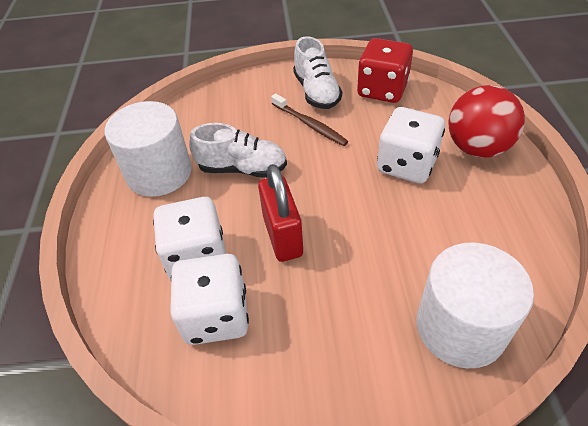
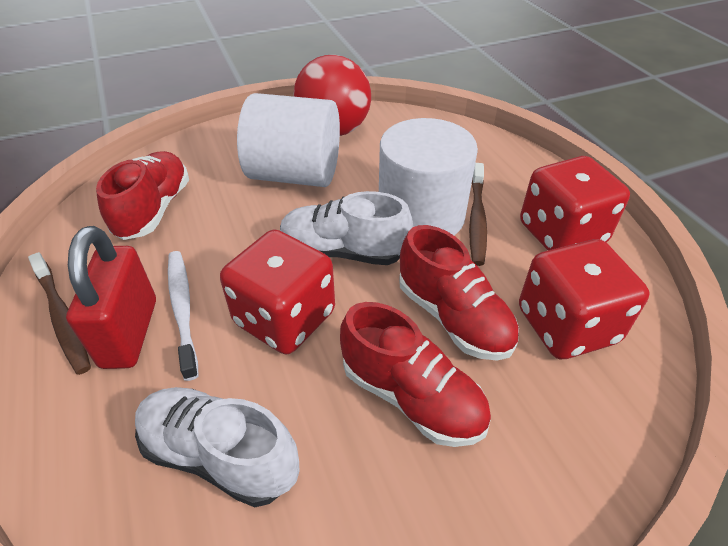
brown toothbrush: [271,93,349,146] = 1 -> [28,252,91,375] [469,163,487,266] = 2
red dice: [357,38,413,103] = 1 -> [220,230,335,354] [519,239,649,359] [520,156,630,250] = 3
red shoe: none = 0 -> [96,151,189,240] [340,302,491,447] [399,225,519,360] = 3
white dice: [153,197,226,280] [170,254,249,345] [377,107,445,183] = 3 -> none = 0
white toothbrush: none = 0 -> [168,251,199,381] = 1

